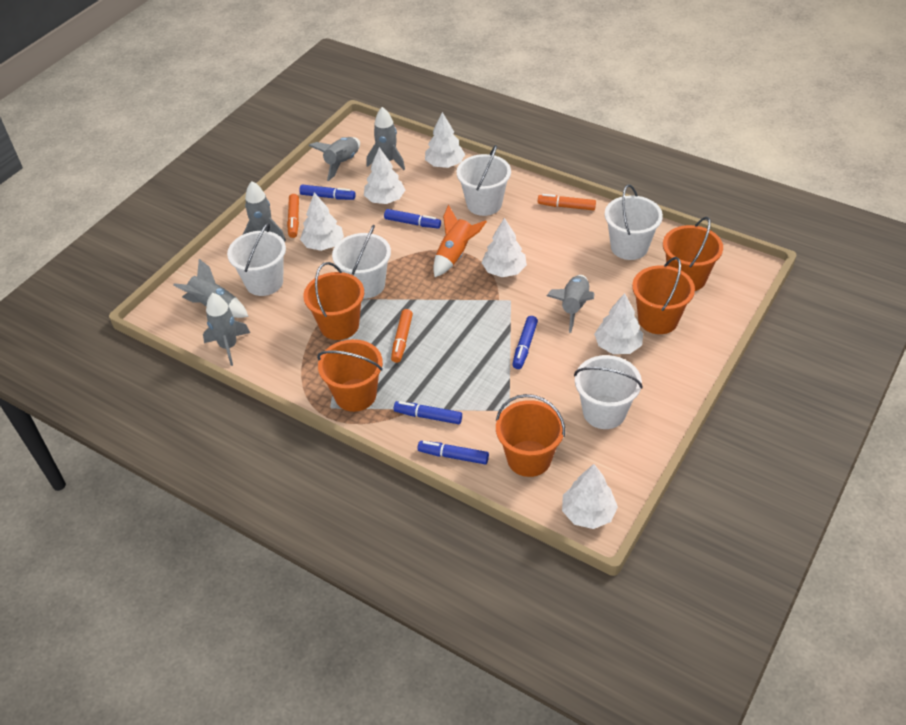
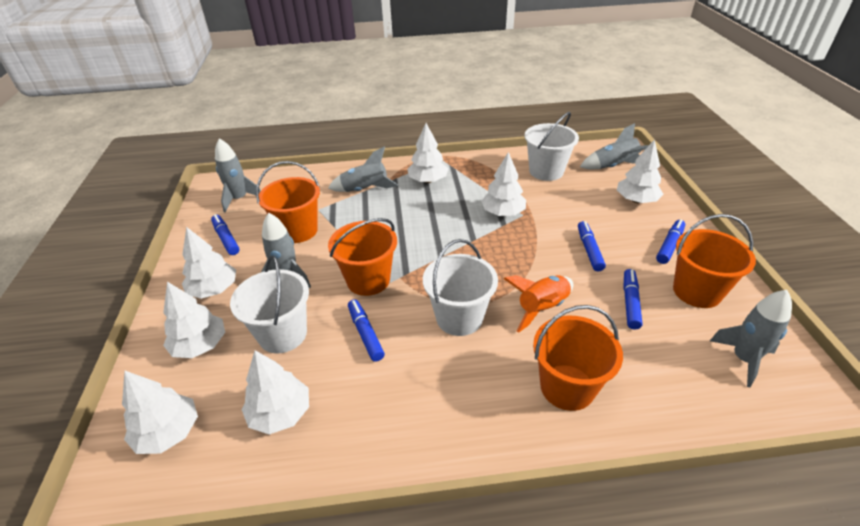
grey rocket: [173,259,249,318] [203,293,250,366] [243,181,286,241] [309,137,360,181] [366,107,405,170] [547,275,594,333] = 6 -> [215,138,261,212] [261,213,311,289] [328,146,399,192] [580,123,649,169] [710,290,792,387] = 5
orange bucket: [303,262,364,340] [317,339,383,412] [496,394,565,477] [632,257,695,334] [663,217,723,291] = 5 -> [256,161,320,243] [328,218,397,296] [533,305,623,411] [673,214,756,308] = 4
orange marker: [287,194,299,238] [391,309,413,363] [538,194,596,210] = 3 -> none = 0
white bucket: [227,222,286,296] [332,224,391,299] [457,145,511,216] [574,355,643,429] [605,184,663,260] = 5 -> [230,256,309,353] [423,239,498,336] [525,112,579,181] = 3
white tree: [300,192,344,251] [364,147,405,204] [425,112,465,168] [481,218,527,277] [562,464,618,529] [594,293,643,354] = 6 -> [122,371,198,454] [163,282,225,358] [182,227,236,299] [242,350,309,435] [407,123,448,183] [481,152,526,216] [617,139,664,203] = 7

